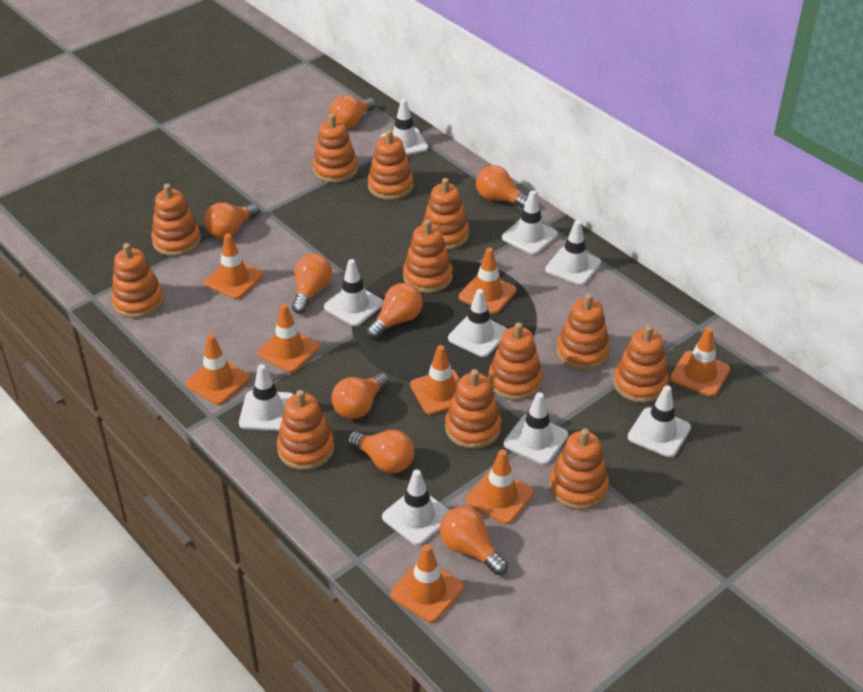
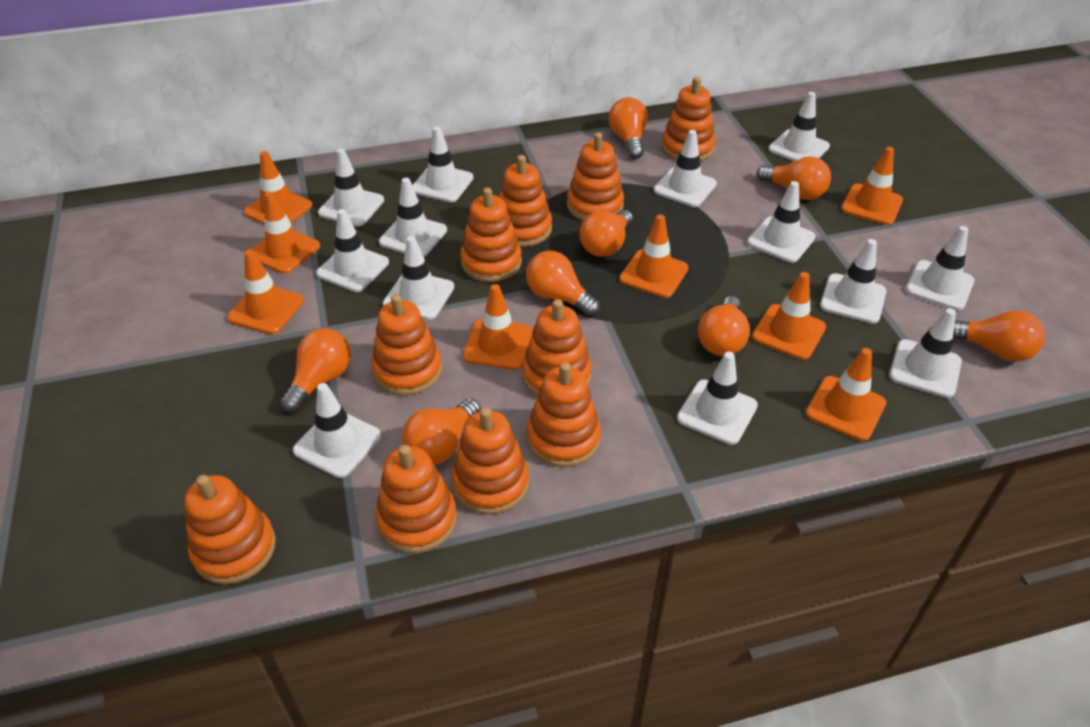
orange stacking toy: [111,243,164,318] [151,184,201,256] [277,390,334,470] [312,114,358,183] [368,130,414,200] [403,219,453,293] [422,178,469,250] [445,369,501,449] [488,322,543,400] [549,428,609,510] [557,294,610,371] [613,325,669,403] = 12 -> [185,475,276,584] [372,294,442,396] [375,445,457,553] [451,407,529,515] [460,187,522,282] [499,155,552,247] [522,299,592,396] [527,362,601,467] [567,132,624,221] [662,77,716,161] = 10
white traffic cone: [239,364,294,431] [324,259,384,326] [381,99,428,155] [382,469,450,545] [448,289,507,357] [502,191,558,255] [504,392,568,465] [545,220,601,285] [628,385,691,457] = 9 -> [293,383,381,478] [316,209,389,292] [318,149,384,226] [379,178,447,257] [383,236,454,320] [412,126,474,202] [654,130,717,207] [677,352,758,445] [747,181,815,263] [769,92,830,161] [820,239,886,324] [889,308,962,398] [906,226,975,310] = 13

